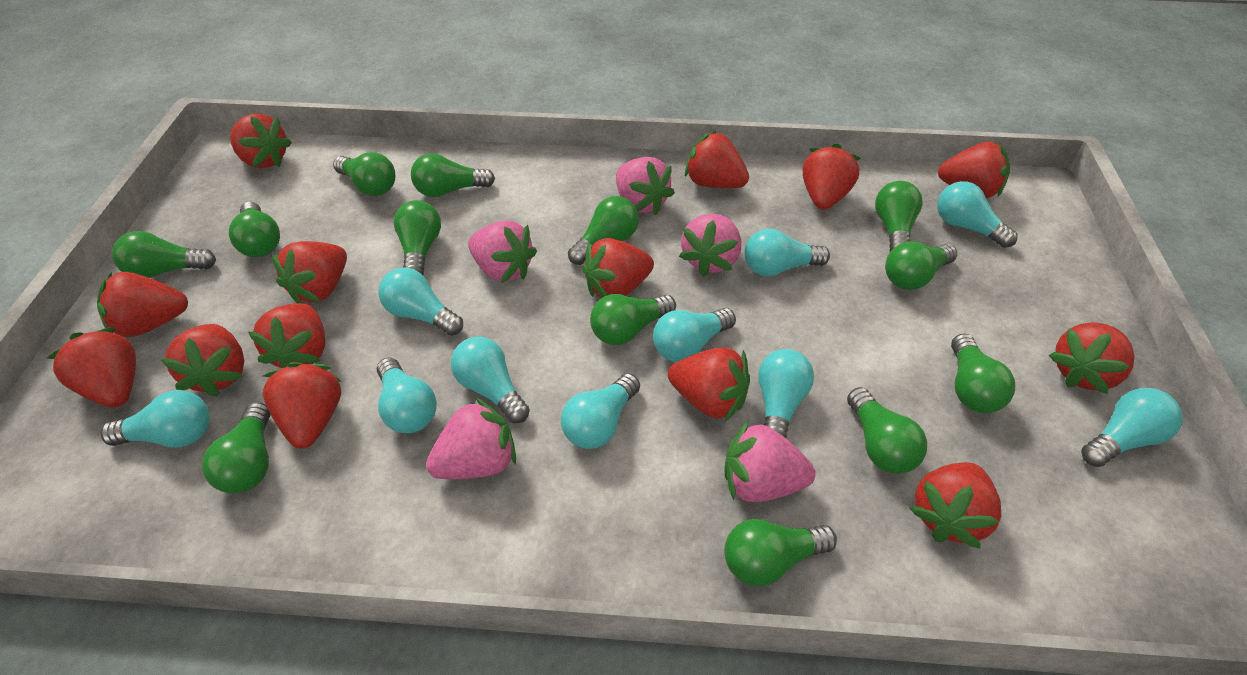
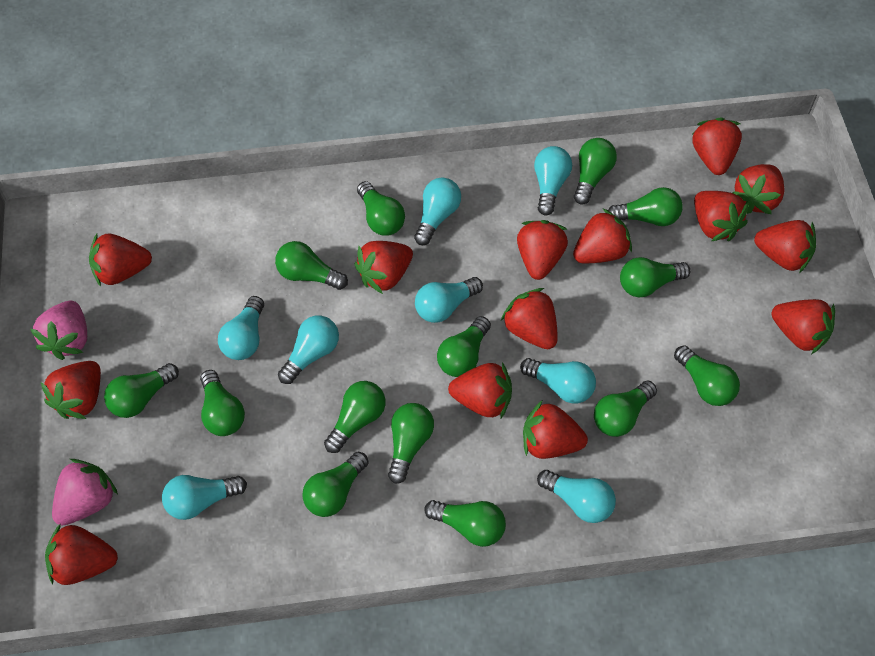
green light bulb: [112,231,216,278] [202,402,271,493] [229,202,280,257] [333,152,396,196] [394,200,441,275] [411,153,495,197] [568,196,639,265] [590,294,676,345] [724,519,837,586] [847,387,927,474] [875,181,923,252] [885,241,957,290] [951,334,1015,413] = 13 -> [104,363,179,418] [200,370,245,436] [275,241,348,290] [302,452,369,517] [324,381,386,453] [357,181,405,236] [388,403,434,484] [424,500,506,547] [437,316,491,377] [574,138,617,205] [594,381,657,437] [608,187,683,226] [620,257,691,297] [674,345,740,406] = 14
pink strawberry: [426,398,516,479] [468,220,537,283] [616,157,675,215] [679,214,741,277] [724,420,816,502] = 5 -> [30,301,87,360] [52,459,118,525] = 2
turquoise light bulb: [100,390,210,447] [377,357,436,433] [378,268,463,336] [451,337,530,423] [561,373,640,449] [653,308,736,362] [745,229,830,276] [758,349,814,438] [937,181,1017,248] [1081,388,1183,467] = 10 -> [162,475,247,520] [218,296,264,360] [278,315,339,384] [414,177,461,245] [415,277,483,323] [520,358,596,403] [534,146,572,215] [537,470,616,523] = 8

